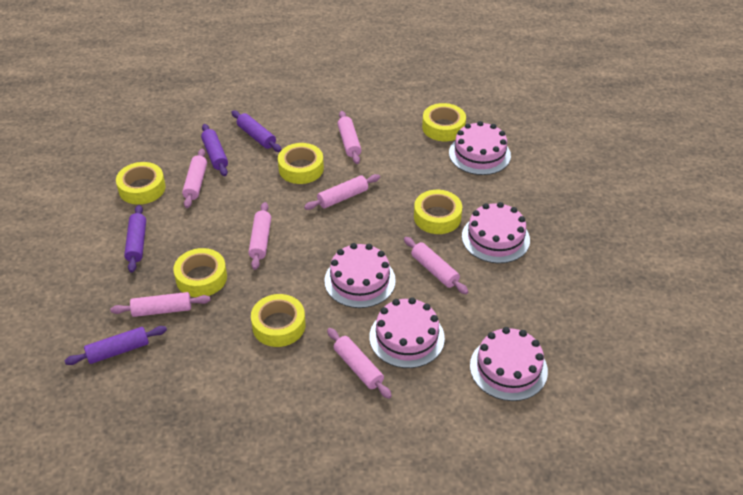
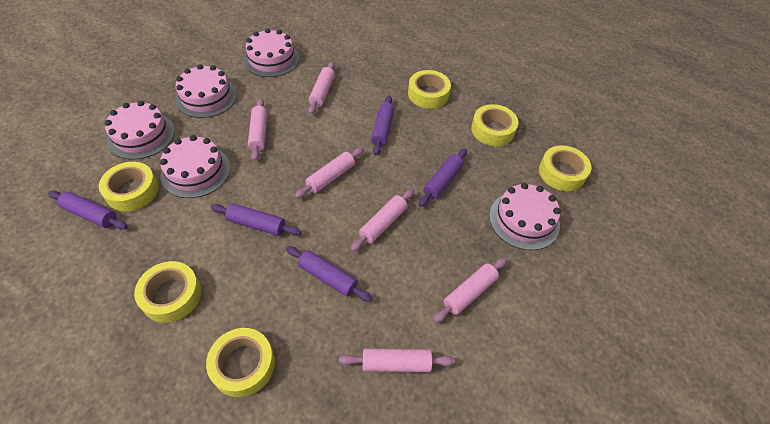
pink rolling pin: [110,292,211,317] [182,149,207,208] [248,202,271,270] [304,174,380,210] [327,328,392,399] [338,111,361,164] [404,237,468,294] = 7 -> [248,98,267,161] [295,147,364,198] [308,62,335,114] [339,349,455,372] [350,189,414,252] [433,257,507,323] = 6
purple rolling pin: [65,326,167,365] [124,205,146,273] [201,124,228,176] [232,110,282,152] = 4 -> [48,190,127,230] [211,204,301,236] [286,246,372,302] [371,96,394,155] [419,148,467,207] = 5

